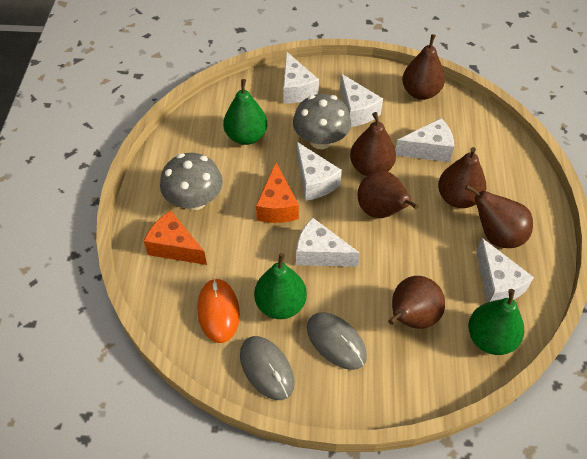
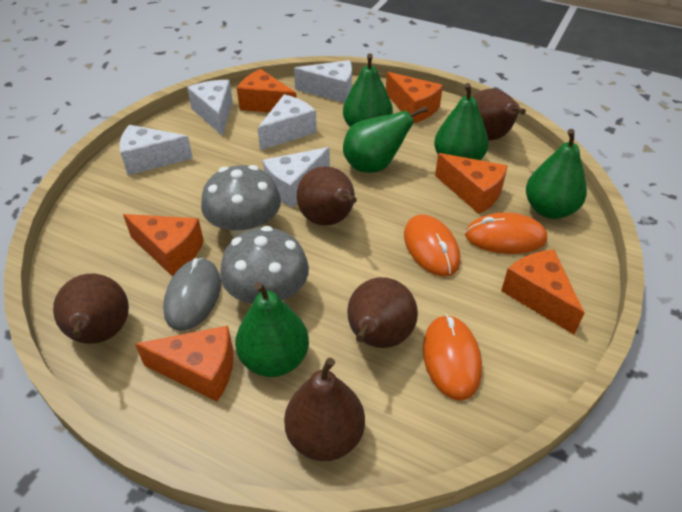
brown pear: [350,112,396,176] [358,171,419,218] [388,276,445,329] [402,34,445,100] [438,147,486,208] [465,185,533,248] = 6 -> [53,274,129,344] [284,358,365,461] [297,166,357,225] [347,277,418,348] [473,88,526,141] = 5
green pear: [223,79,267,145] [254,253,307,319] [468,289,524,355] = 3 -> [235,282,309,377] [343,53,393,127] [343,106,428,173] [434,83,489,160] [526,129,587,219] = 5
grey mouse: [240,336,294,400] [307,312,367,370] = 2 -> [163,258,221,331] = 1
orange cheese: [144,211,207,265] [256,163,299,223] = 2 -> [123,214,204,277] [135,326,233,401] [237,69,297,113] [386,72,443,124] [435,153,508,214] [501,249,585,335] = 6
orange mouse: [198,278,240,343] = 1 -> [404,214,460,277] [423,314,482,401] [465,213,547,254] = 3
white cheese: [283,52,319,104] [296,218,360,267] [297,142,342,201] [340,74,383,127] [395,118,454,162] [476,238,534,303] = 6 -> [119,125,193,175] [187,80,233,136] [257,94,317,150] [263,147,330,208] [294,60,352,103] = 5

